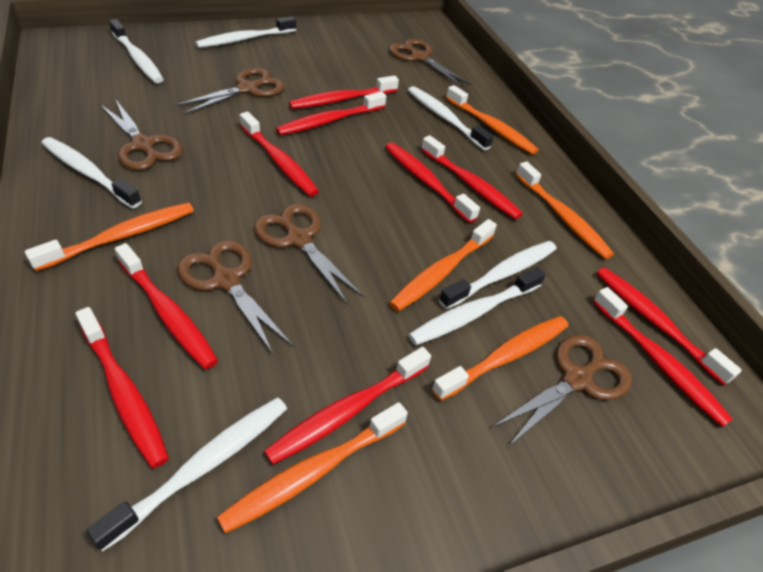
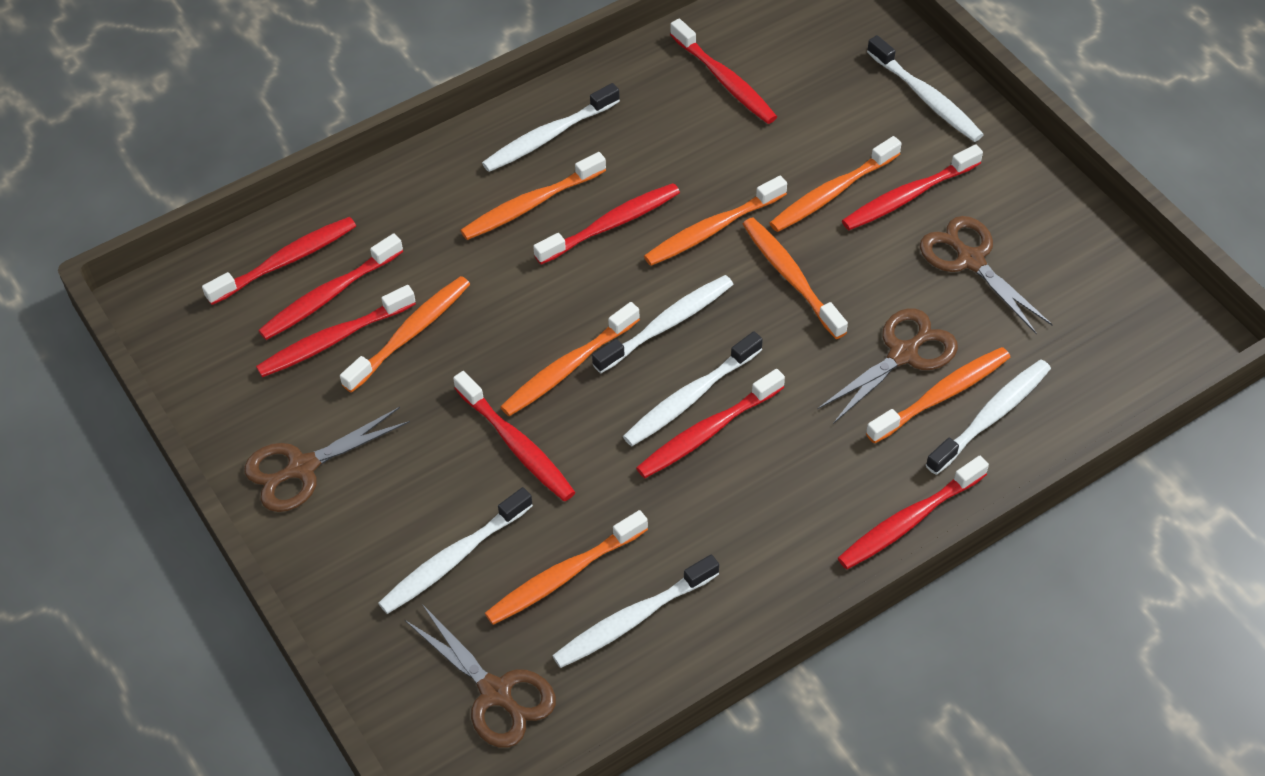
brown scissors: [100,99,183,170] [175,68,285,115] [177,240,293,356] [254,204,364,305] [389,39,472,88] [491,334,632,447] = 6 -> [244,407,410,512] [405,604,556,748] [817,308,958,424] [920,216,1053,334] = 4
orange toothbrush: [25,202,194,271] [217,402,408,533] [389,219,497,312] [432,316,569,401] [446,85,539,155] [516,162,614,259] = 6 -> [340,276,470,393] [460,152,606,240] [485,510,648,625] [500,302,640,416] [644,176,787,266] [743,217,848,339] [770,136,902,232] [866,347,1010,444] = 8
red toothbrush: [75,307,169,468] [115,243,218,369] [240,112,319,196] [264,347,431,465] [276,91,386,135] [289,75,399,109] [385,142,480,223] [421,135,523,220] [593,287,733,427] [597,267,742,385] = 10 -> [202,217,356,305] [256,285,416,377] [258,233,403,340] [453,371,575,501] [533,183,680,265] [636,369,785,479] [670,19,777,124] [838,456,989,569] [842,144,983,230] = 9

